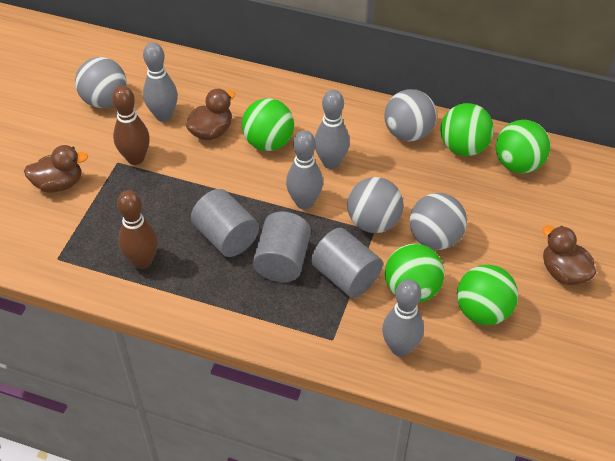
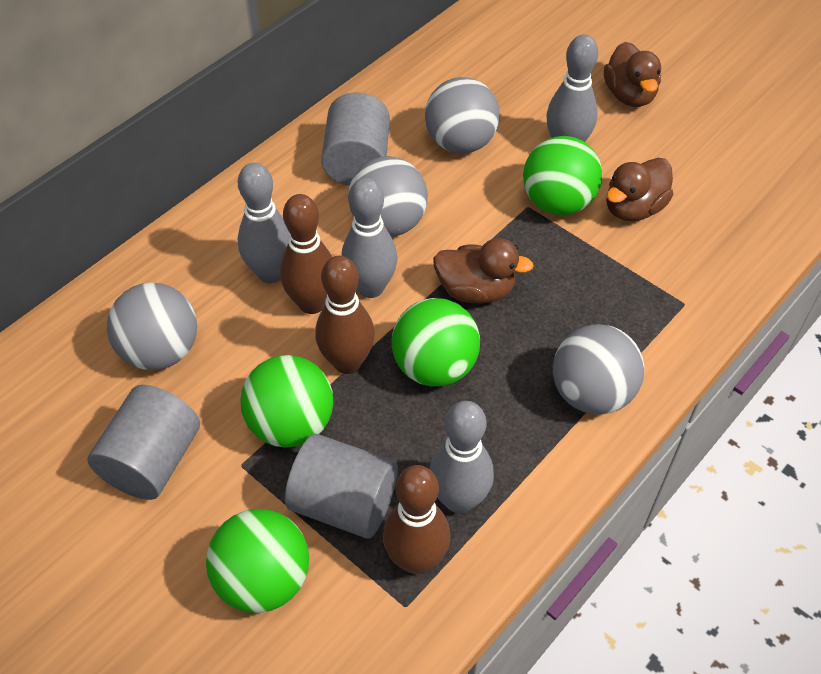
brown bowling pin: [112,86,150,165] [117,190,158,269] = 2 -> [280,194,332,314] [315,255,375,374] [383,465,450,574] = 3
green ball: [242,98,294,151] [385,244,444,303] [440,103,494,156] [457,265,518,325] [496,120,550,173] = 5 -> [206,509,309,613] [240,355,333,448] [392,298,480,387] [523,136,602,215] = 4

